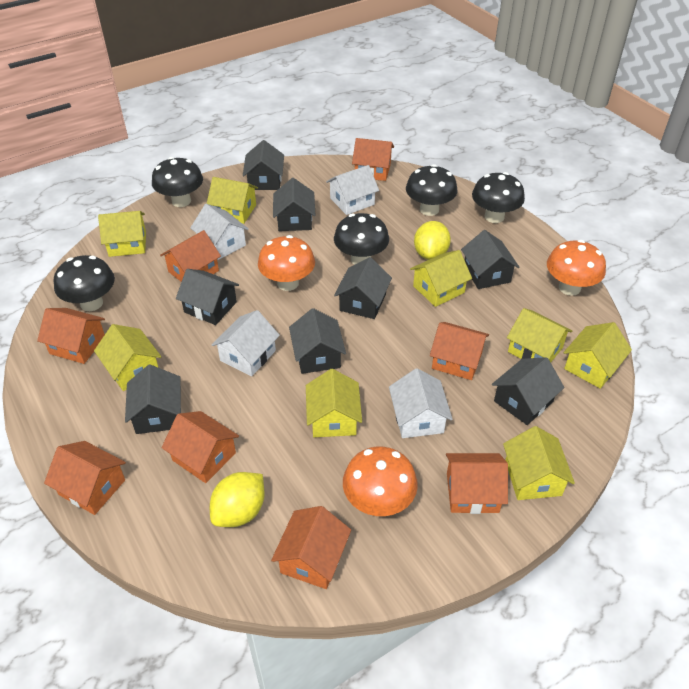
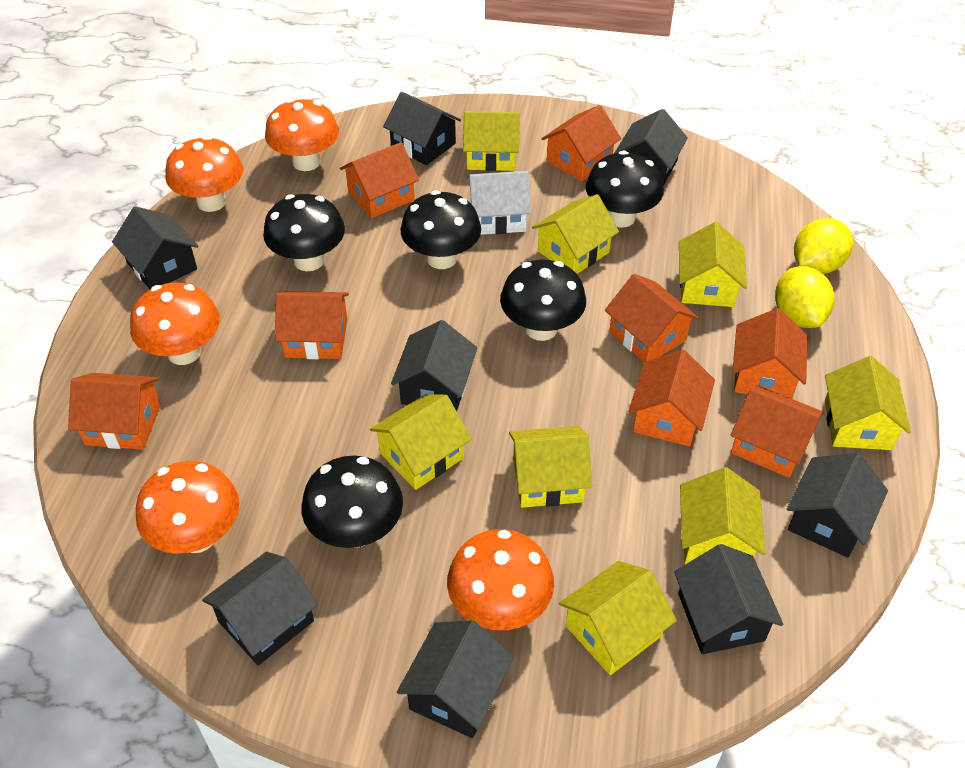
orange mushroom: [258,235,315,291] [343,447,418,516] [547,240,606,296] = 3 -> [130,283,220,365] [136,461,239,554] [165,136,243,212] [265,99,339,171] [447,529,554,630] = 5
white house: [190,204,249,260] [212,310,280,377] [326,165,379,215] [389,368,453,438] = 4 -> [467,171,531,235] = 1

